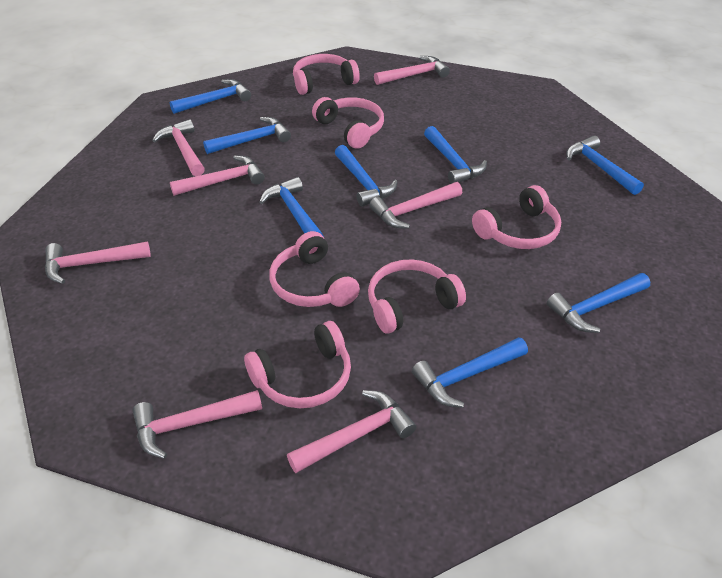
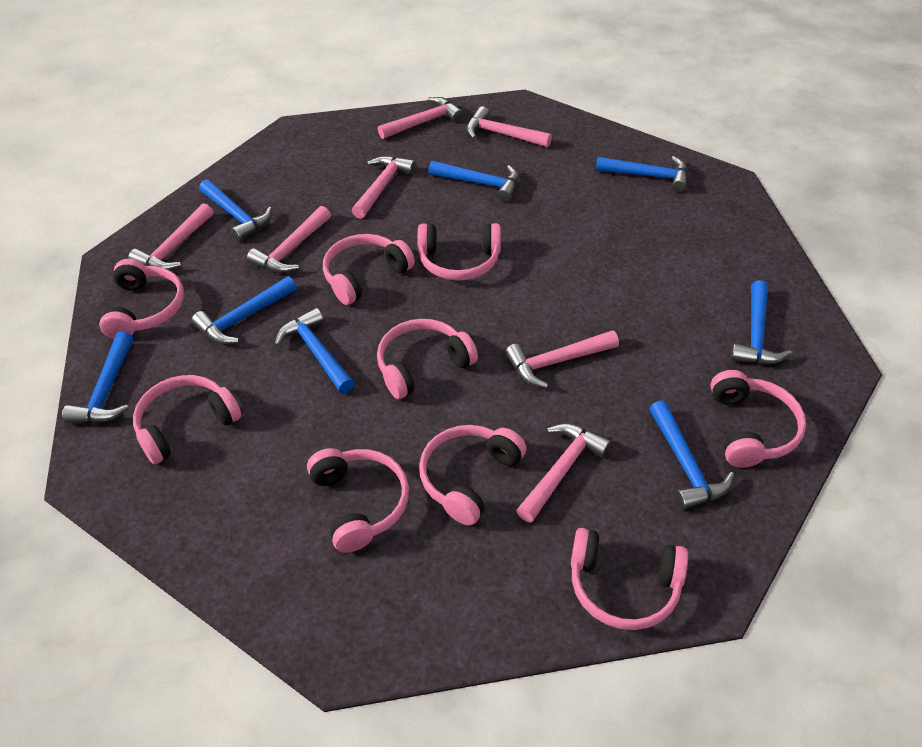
pink headphones: [244,321,351,408] [269,231,360,307] [293,54,360,95] [312,97,384,149] [368,259,466,334] [472,185,561,249] = 6 -> [99,259,184,339] [133,375,241,464] [307,448,409,553] [323,234,415,305] [377,319,478,399] [417,223,501,281] [419,425,527,525] [571,528,688,630] [710,370,806,468] = 9

